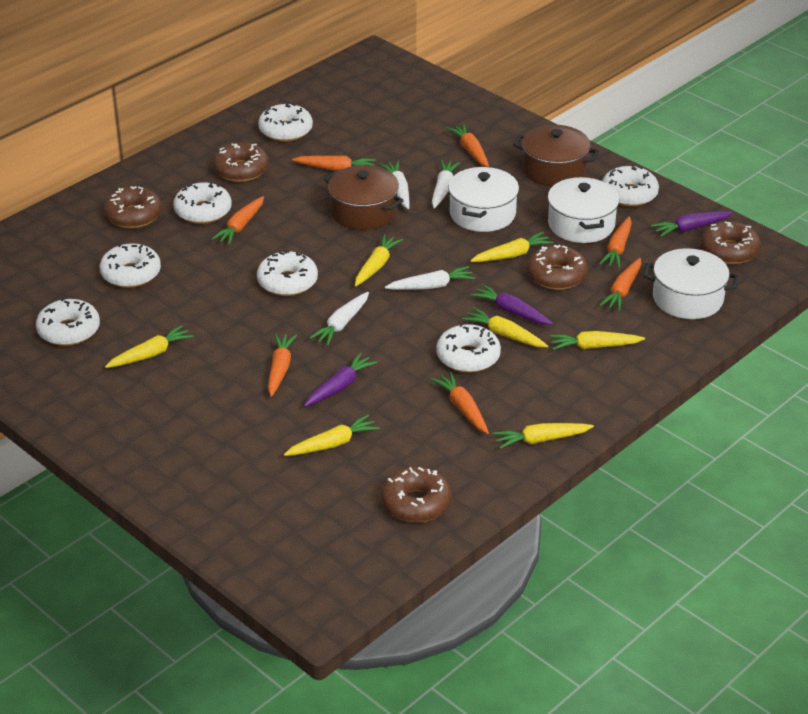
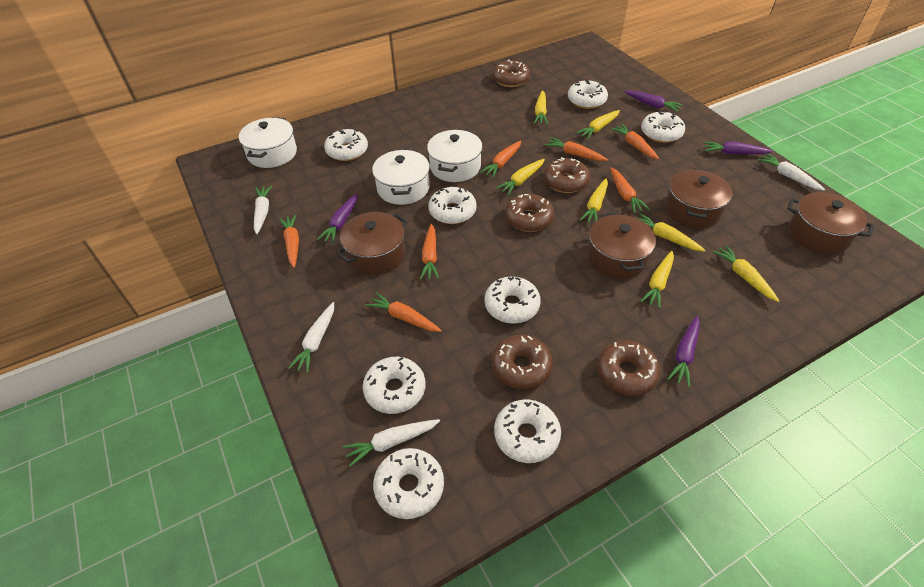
brown pot: [324,165,404,230] [513,125,599,186] = 2 -> [336,212,408,275] [587,212,656,279] [665,168,732,228] [787,192,874,254] = 4
purple carrot: [304,353,378,407] [470,284,553,325] [651,211,733,237] = 3 -> [317,194,357,243] [624,90,683,112] [667,316,700,387] [703,142,773,154] = 4
white donut: [36,297,100,346] [100,243,161,288] [173,183,232,224] [257,250,318,296] [258,103,313,142] [436,323,501,373] [602,165,659,206] = 7 -> [324,129,368,161] [363,357,425,414] [373,448,444,519] [428,187,477,224] [484,277,541,324] [494,399,561,463] [568,80,608,109] [641,111,685,143] = 8

